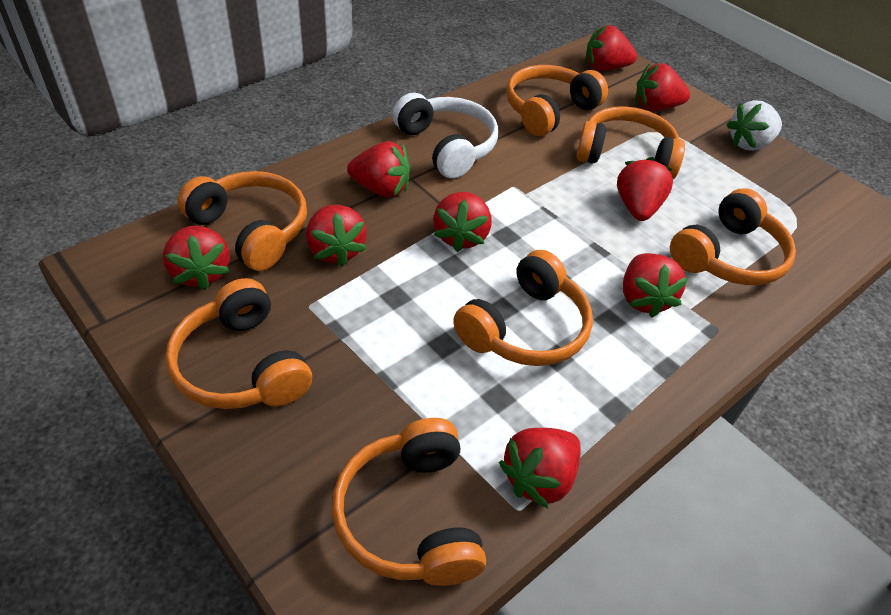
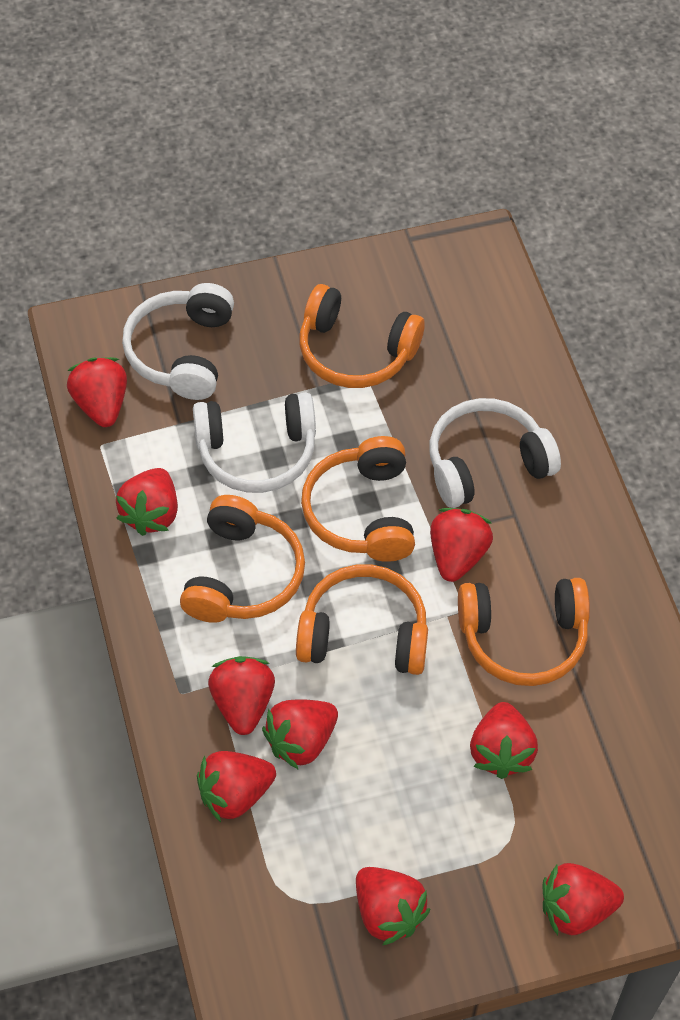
orange headphones: [165,278,312,409] [178,171,307,271] [332,418,486,586] [453,250,593,366] [506,65,608,136] [576,106,685,179] [670,188,796,285] = 7 -> [180,495,305,623] [296,564,428,675] [300,284,425,388] [301,436,415,562] [458,578,590,686] = 5
white headphones: [392,93,498,179] = 1 -> [122,283,234,400] [193,392,316,493] [429,398,561,508] = 3
white strawberry: [726,100,782,151] = 1 -> none = 0

